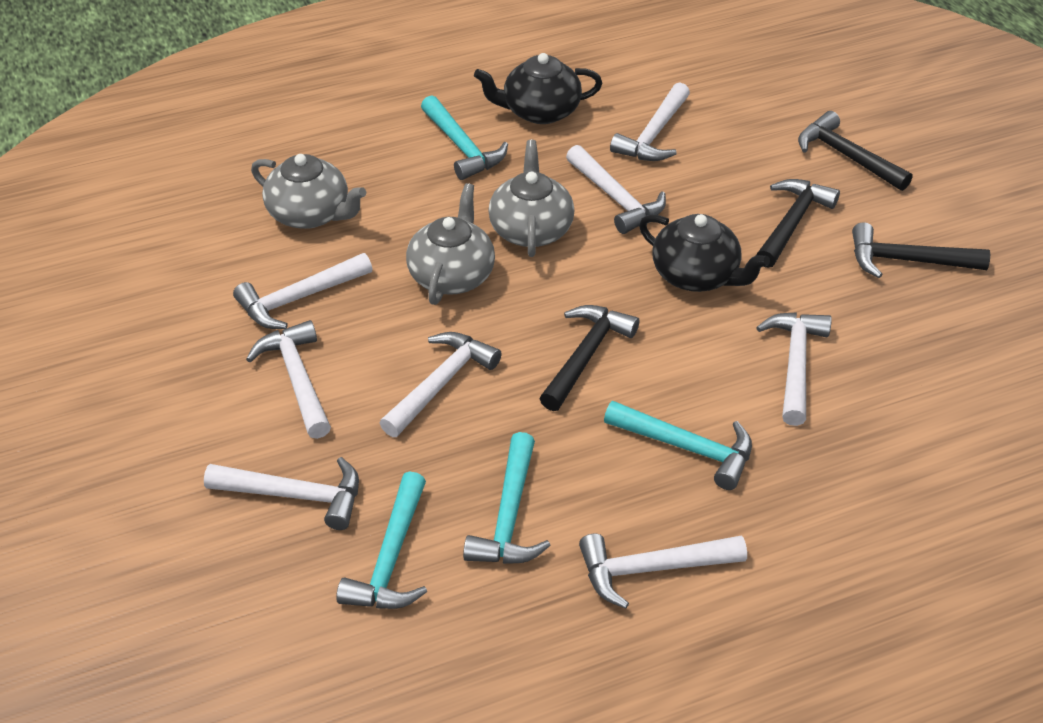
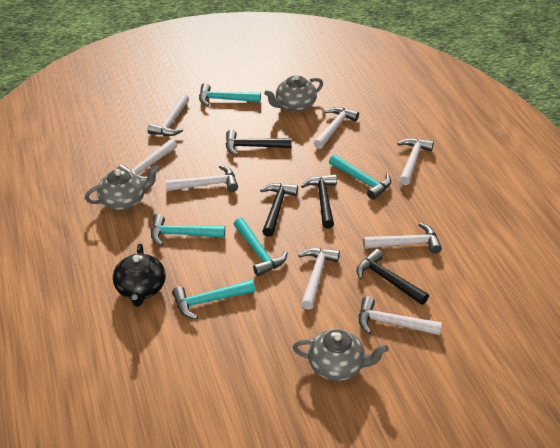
black teapot: [474,53,602,124] [639,214,770,292] = 2 -> [113,244,166,307] = 1
turquoise hammer: [336,471,427,609] [421,95,508,180] [463,432,551,564] [604,401,752,490] = 4 -> [151,214,225,246] [172,280,255,319] [199,83,261,106] [234,218,287,276] [329,155,391,200] = 5

